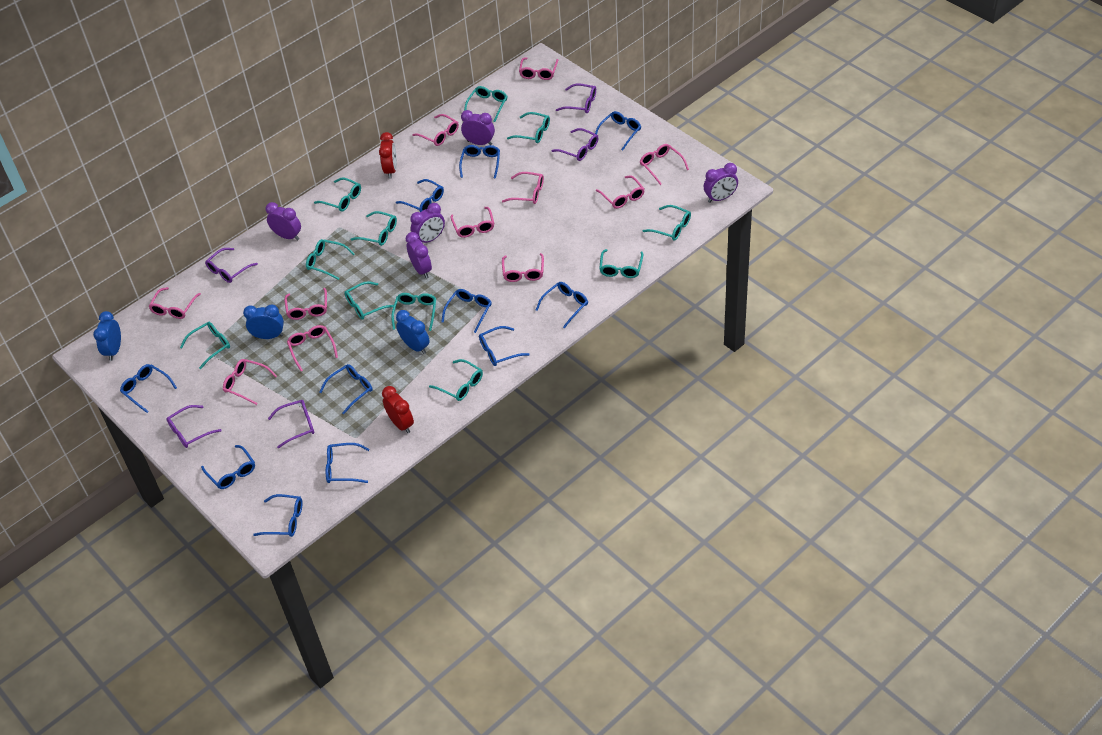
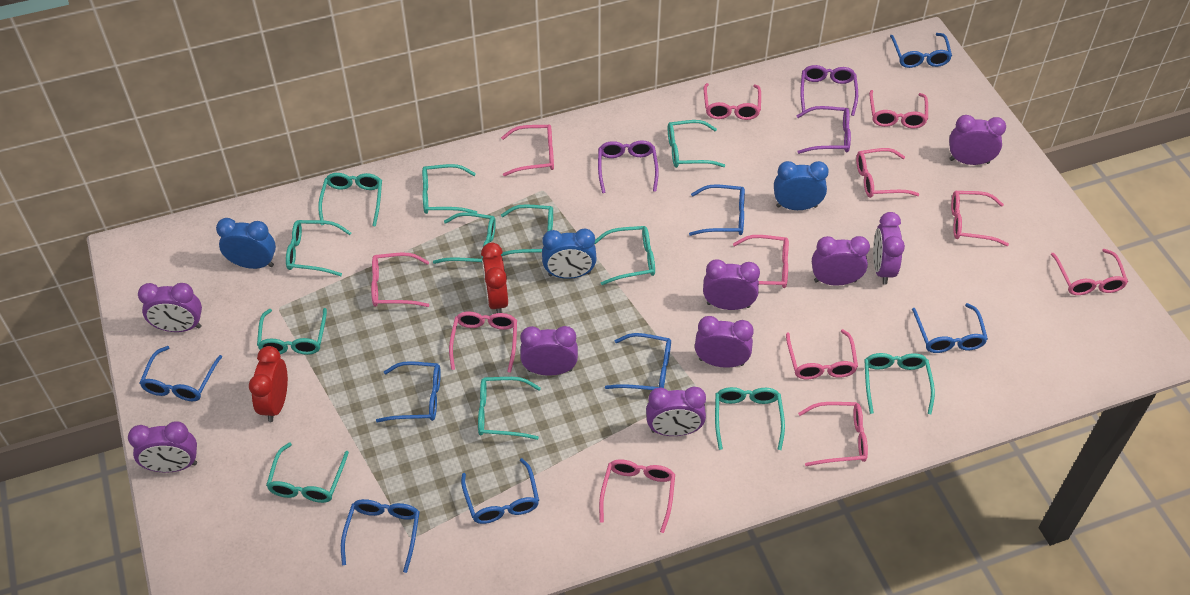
blue glasses: [120,364,177,413] [201,445,255,489] [253,494,303,537] [320,364,373,414] [326,443,370,483] [396,179,444,212] [441,289,492,333] [459,145,500,179] [479,326,530,366] [536,282,588,329] [595,111,641,151] = 11 -> [140,346,222,401] [341,499,420,573] [376,361,441,422] [461,458,539,524] [605,333,671,390] [689,184,745,236] [890,33,952,68] [912,303,988,353] = 8
pink glasses: [149,287,201,319] [223,359,277,405] [285,288,327,320] [287,325,338,371] [412,114,459,146] [450,207,494,238] [502,172,544,204] [502,253,544,282] [519,57,558,80] [596,176,645,209] [640,144,689,185] = 11 -> [371,253,430,307] [449,311,517,373] [501,125,554,176] [599,459,675,533] [704,83,761,120] [733,235,789,288] [786,329,858,379] [798,402,868,466] [856,148,919,198] [869,90,928,128] [951,191,1009,246] [1051,249,1128,295] = 12
purple clock: [266,202,301,241] [406,232,432,278] [410,203,445,243] [461,110,495,145] [704,163,738,203] = 5 -> [128,421,197,473] [138,283,202,332] [520,326,578,376] [646,387,706,436] [695,316,754,368] [703,259,760,310] [812,236,870,286] [873,212,905,285] [949,115,1006,165] = 9
purple glasses: [166,405,221,448] [205,248,258,283] [268,400,314,448] [551,128,598,161] [556,83,596,113] = 5 -> [598,140,659,193] [796,106,851,154] [800,65,858,116] = 3
turquoise glasses: [180,322,230,369] [306,239,355,280] [314,178,361,211] [345,281,394,320] [350,211,397,246] [391,293,436,331] [429,359,483,401] [464,86,508,122] [507,112,550,143] [599,249,643,278] [643,205,691,240] = 11 -> [257,308,327,355] [266,442,349,503] [286,220,351,276] [318,173,382,227] [422,164,477,214] [433,212,496,264] [478,377,541,440] [501,204,553,256] [594,226,655,285] [668,120,725,168] [715,387,785,450] [864,353,935,414] = 12

